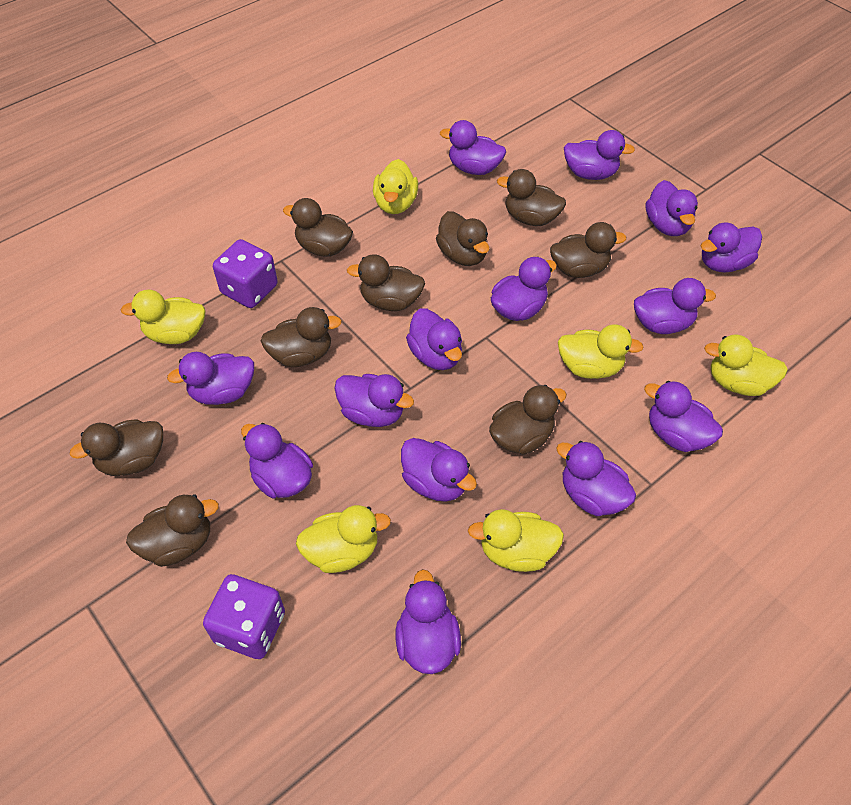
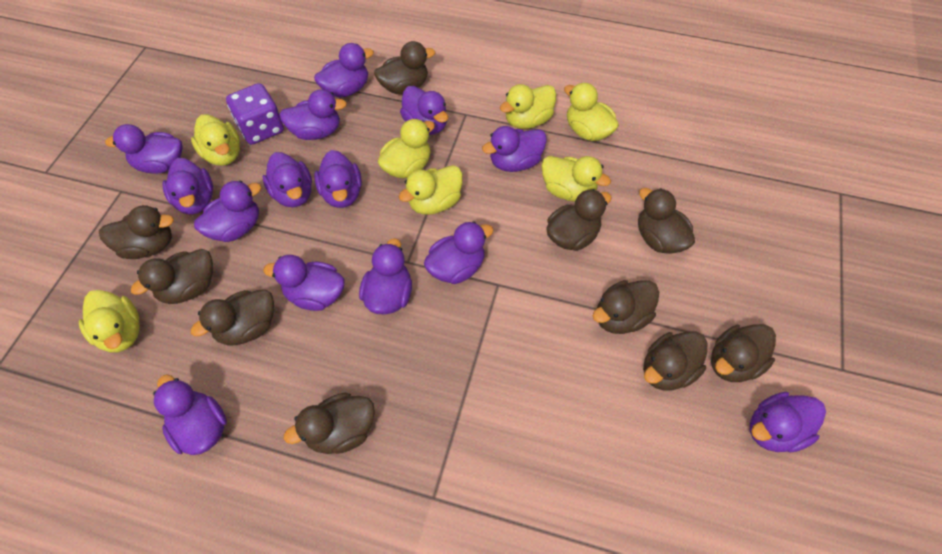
brown duck: [70,419,163,476] [126,495,219,567] [261,307,342,367] [283,198,353,256] [347,254,425,311] [436,211,489,266] [489,385,567,455] [497,169,566,226] [550,222,626,278] = 9 -> [99,205,174,259] [131,249,213,304] [191,289,274,345] [284,393,375,454] [374,41,435,94] [546,189,612,251] [593,280,659,334] [638,188,695,254] [643,331,708,391] [711,324,776,382] = 10
purple dice: [203,574,285,659] [213,239,278,308] = 2 -> [226,83,284,144] = 1
yellow duck: [121,290,205,344] [296,505,391,573] [373,159,418,214] [468,509,564,572] [558,324,644,379] [704,334,788,396] = 6 -> [79,290,140,353] [191,114,240,166] [378,119,435,178] [399,165,463,215] [500,84,556,129] [541,156,611,202] [564,83,619,141] = 7

